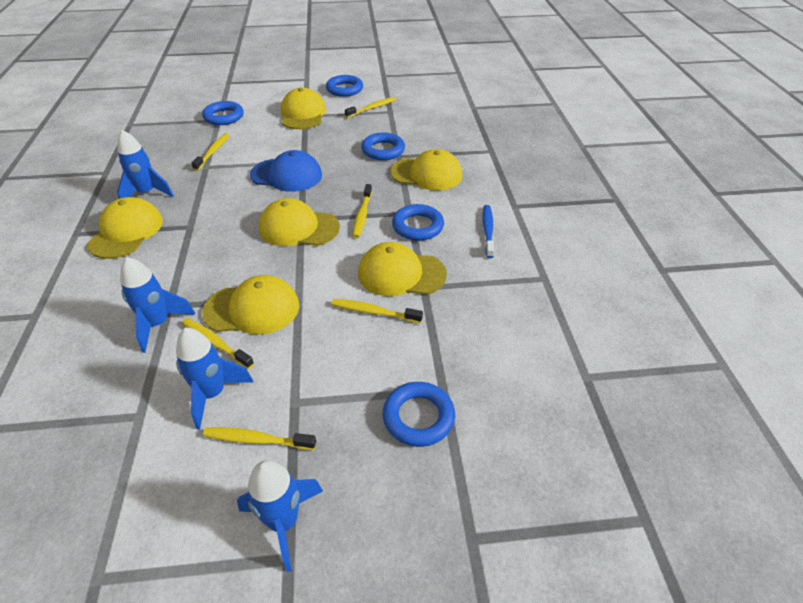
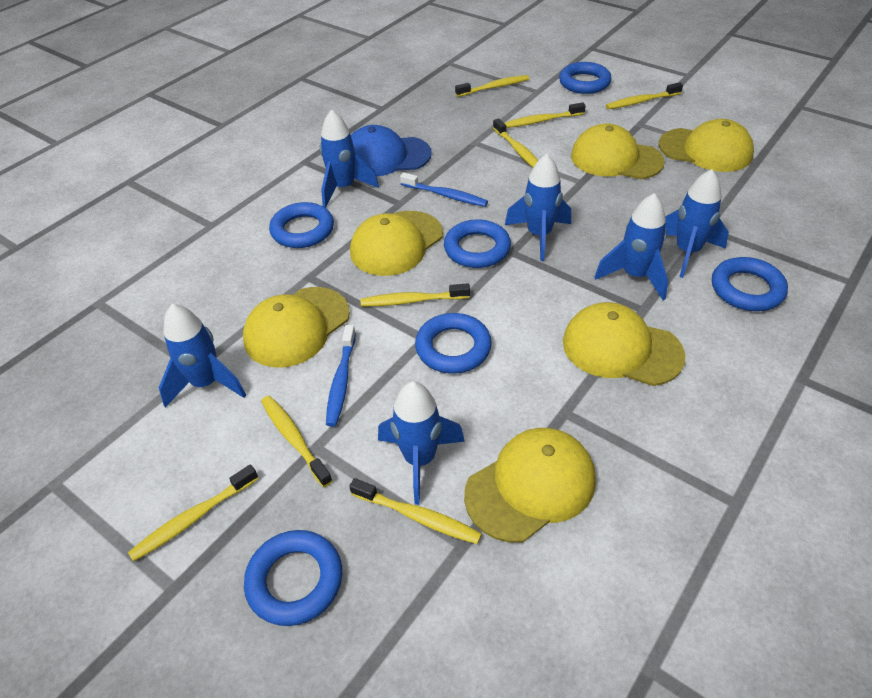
blue ring: [202,101,244,125] [326,75,363,97] [361,132,405,160] [383,382,455,447] [392,204,444,241] = 5 -> [244,530,342,626] [269,202,334,248] [415,313,492,374] [444,219,511,268] [559,62,612,94] [712,257,788,311] = 6
blue rocket: [117,130,174,199] [120,257,196,353] [176,328,254,430] [237,460,323,572] = 4 -> [159,304,246,408] [320,109,379,208] [378,381,465,505] [505,154,571,261] [594,193,668,300] [665,169,729,278] = 6
blue toothbrush: [483,205,494,258] = 1 -> [326,325,356,427] [400,172,488,207] = 2
yellow toothbrush: [182,318,254,369] [192,133,230,171] [203,427,316,450] [331,299,423,323] [345,97,396,118] [353,184,372,238] = 6 -> [128,464,259,561] [261,396,333,487] [349,478,482,544] [361,283,470,306] [455,75,529,97] [493,118,538,168] [504,102,586,128] [606,82,683,109] = 8

